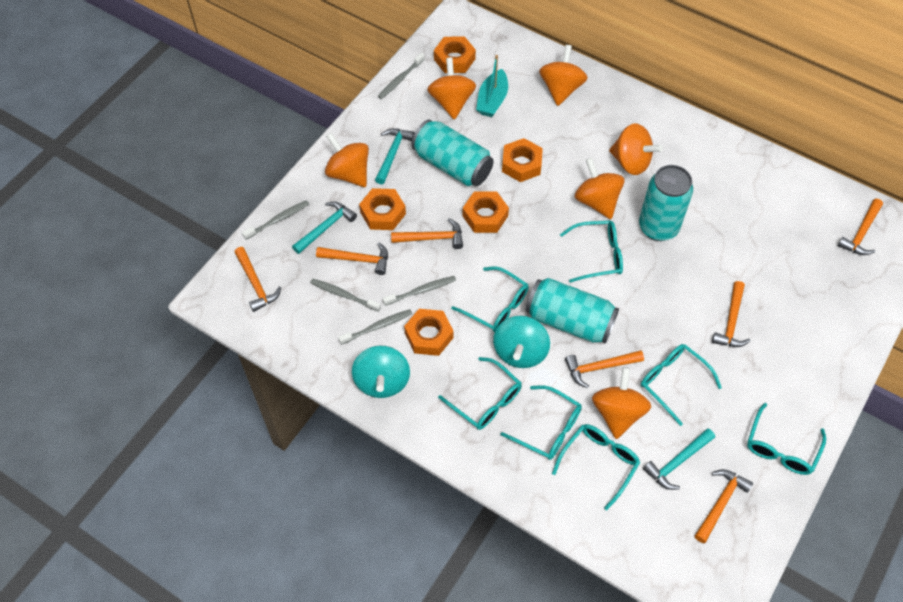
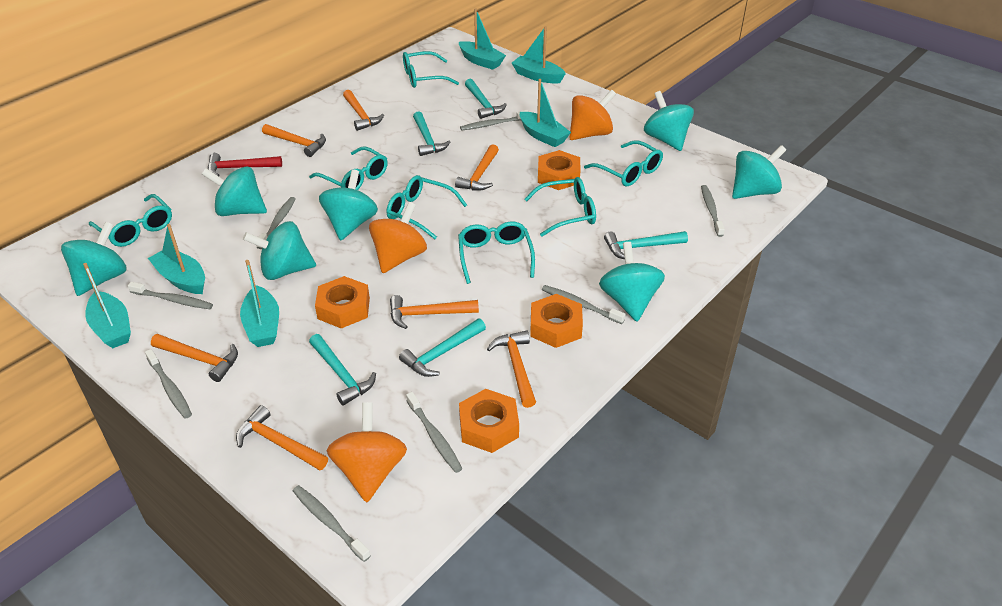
grey toothbrush: [242,200,309,240] [310,279,381,312] [338,309,412,345] [378,53,425,99] [382,276,456,306] = 5 -> [128,282,213,309] [145,349,192,419] [257,197,296,249] [293,485,371,562] [406,392,462,473] [460,110,529,131] [542,285,626,324] [701,185,725,237] = 8
orange nut: [359,188,406,230] [404,309,454,356] [434,36,476,73] [463,191,509,233] [502,138,543,182] = 5 -> [315,276,370,329] [459,389,519,453] [530,294,583,348] [538,150,581,190] = 4
orange spinning top: [325,133,369,187] [427,57,476,120] [539,45,588,106] [575,158,625,219] [592,367,651,439] [609,123,663,175] = 6 -> [326,402,407,502] [369,202,427,273] [569,90,616,140] = 3
red hammer: none = 0 -> [208,153,282,176] = 1
turquoise boat: [476,55,508,117] = 1 -> [83,263,131,348] [148,224,205,294] [240,260,279,347] [459,8,506,70] [512,26,566,84] [520,79,571,147] = 6
turquoise can: [411,119,494,186] [526,278,619,344] [639,165,693,241] = 3 -> none = 0
turquoise hammer: [292,201,357,254] [375,128,415,184] [643,428,715,490] = 3 -> [309,334,376,406] [399,319,486,377] [413,111,450,156] [465,79,507,119] [604,231,688,259] = 5
turquoise spinning top: [352,345,410,398] [493,316,550,368] = 2 -> [61,222,127,296] [202,166,267,216] [243,221,316,280] [319,170,378,240] [599,242,665,321] [644,91,694,151] [732,145,786,199] = 7

